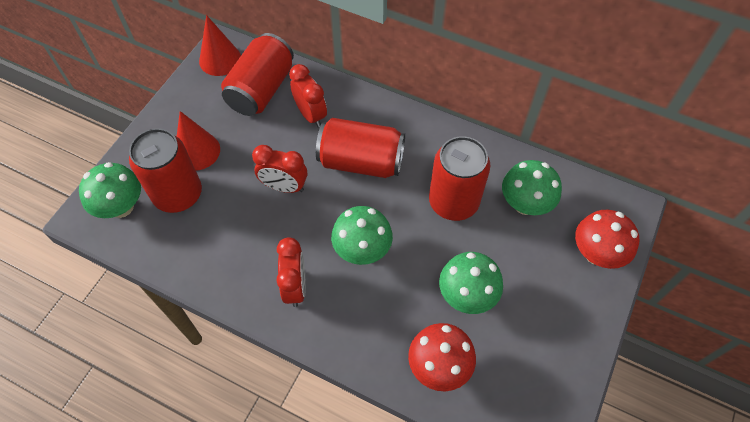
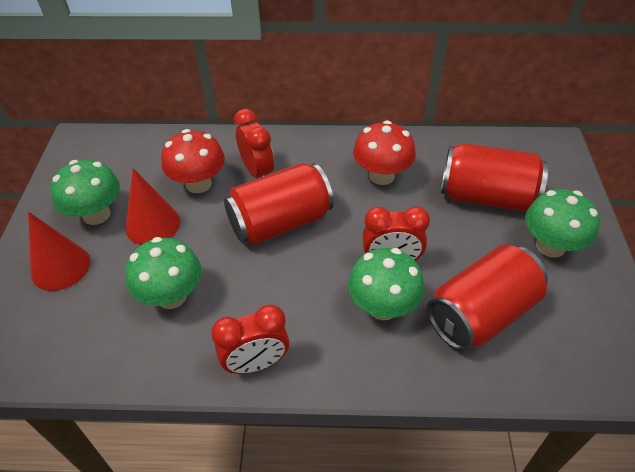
red can: [129,128,202,213] [221,33,294,116] [316,118,405,178] [429,136,490,221] = 4 -> [224,163,334,245] [427,244,548,351] [441,143,548,212] = 3

